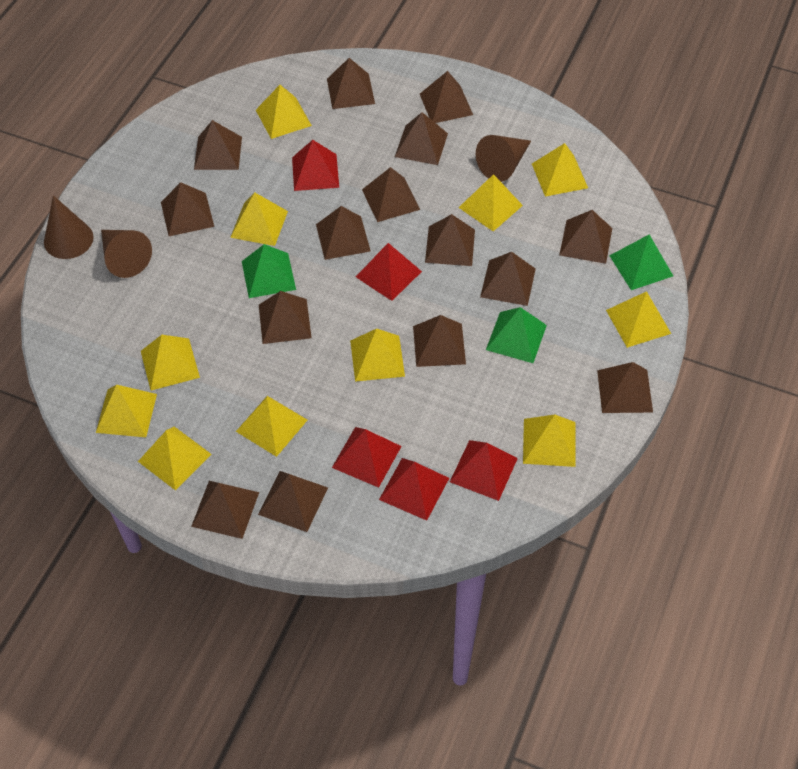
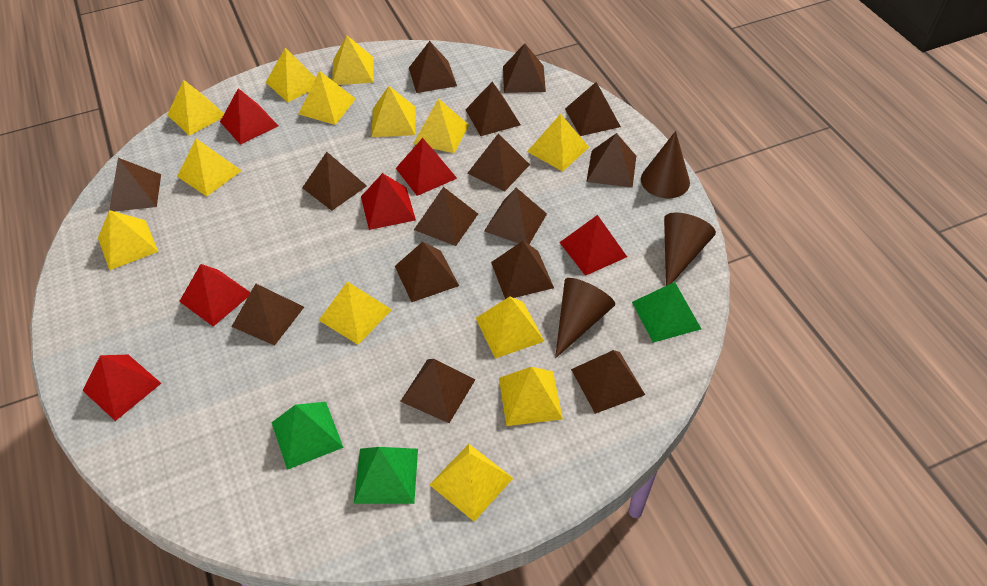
red pyramid: [292,140,339,191] [332,427,402,488] [356,243,422,301] [379,458,449,521] [450,440,518,501] = 5 -> [82,355,161,421] [179,264,250,327] [220,88,278,145] [361,173,416,230] [396,138,457,196] [559,215,627,276] = 6
yellow pyramid: [96,385,157,437] [138,427,212,490] [141,335,200,390] [230,192,288,246] [236,396,307,457] [256,85,312,139] [350,329,405,382] [459,174,523,231] [523,415,576,467] [532,143,588,197] [606,291,671,348] = 11 -> [98,210,158,271] [167,80,224,136] [177,139,242,197] [265,48,316,102] [298,71,356,125] [319,281,392,345] [332,36,374,85] [372,86,415,137] [413,98,469,153] [429,444,513,521] [476,297,544,359] [499,367,563,426] [527,114,589,172] = 13

